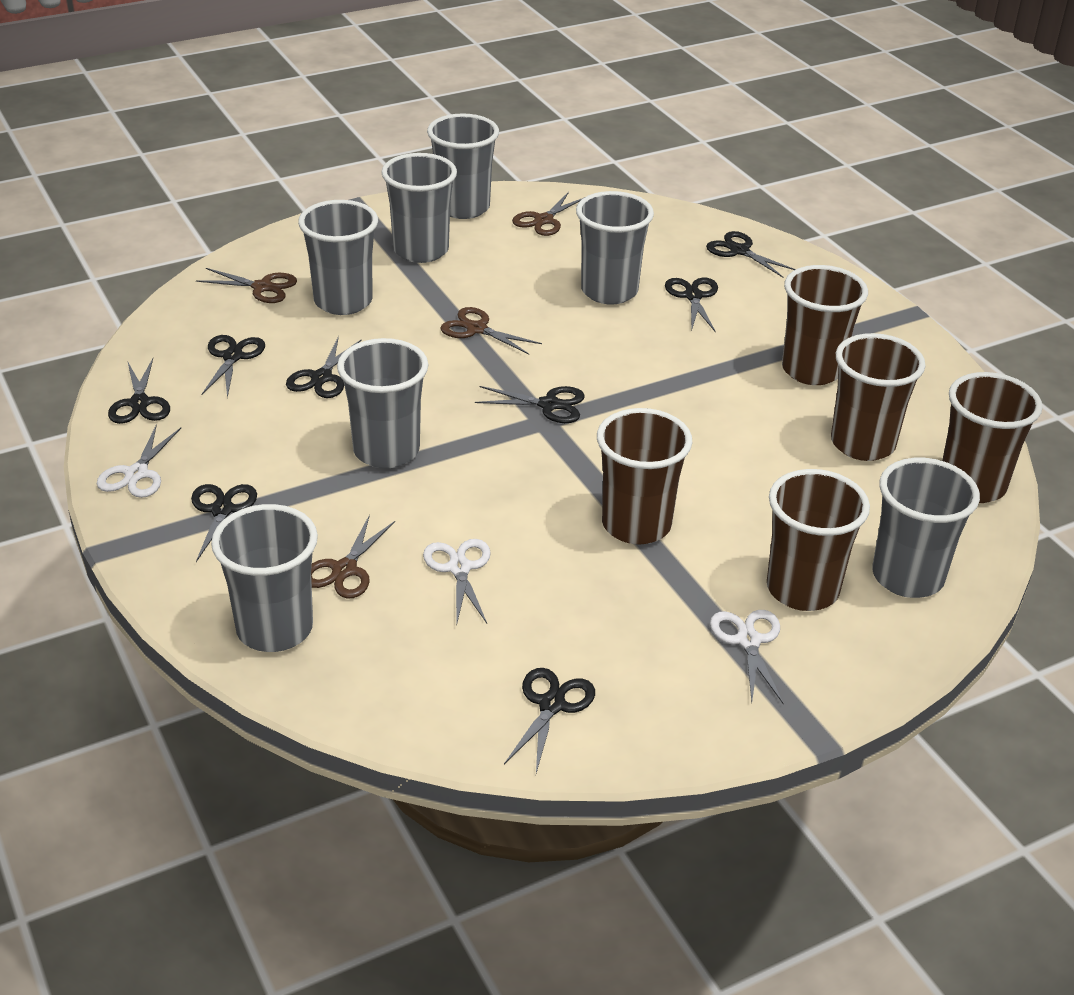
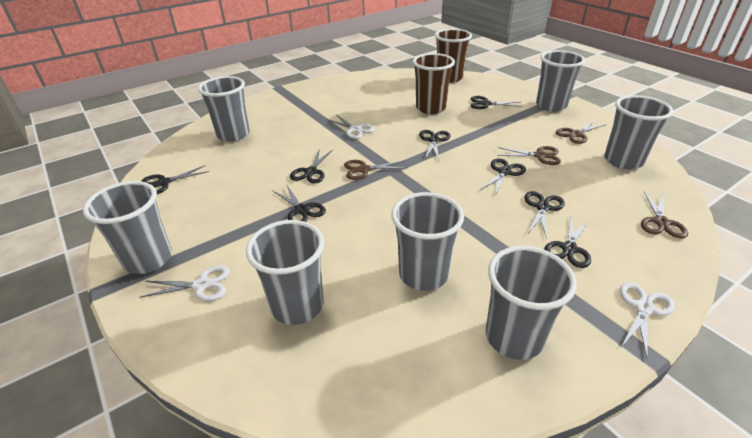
brown cup: [597,408,692,544] [767,469,870,611] [782,265,868,385] [831,333,925,461] [942,372,1043,503] = 5 -> [413,53,455,114] [435,29,472,83] = 2

